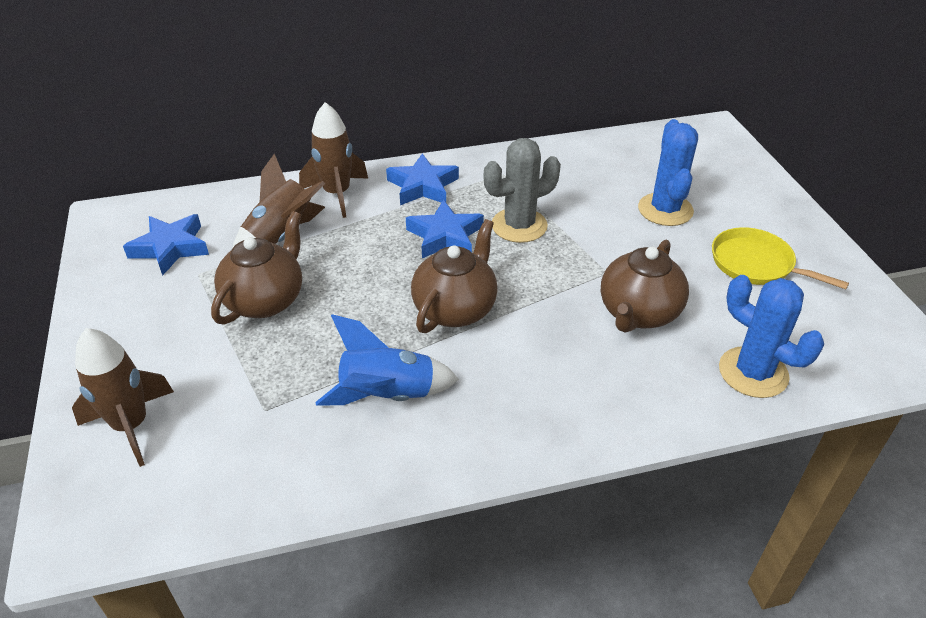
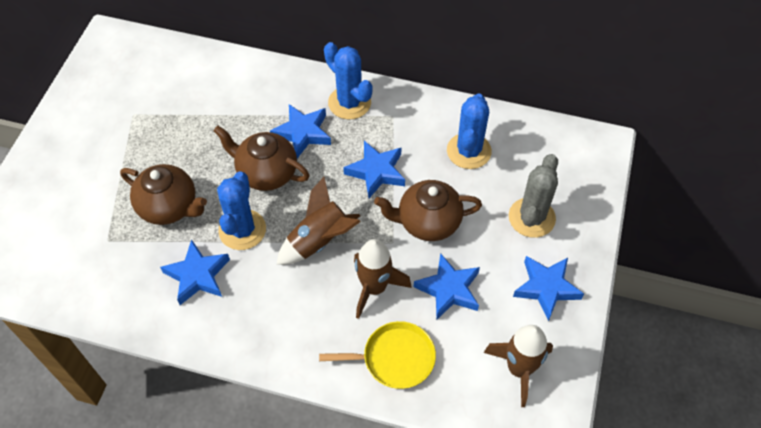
blue cactus: [638,119,698,226] [719,275,824,398] = 2 -> [217,171,266,250] [324,42,373,119] [447,93,492,169] = 3
blue rocket: [316,314,459,406] = 1 -> none = 0
blue star: [123,214,209,276] [386,154,459,205] [406,200,484,258] = 3 -> [160,239,230,305] [270,104,331,158] [343,141,405,198] [414,253,480,319] [513,256,584,321] = 5

